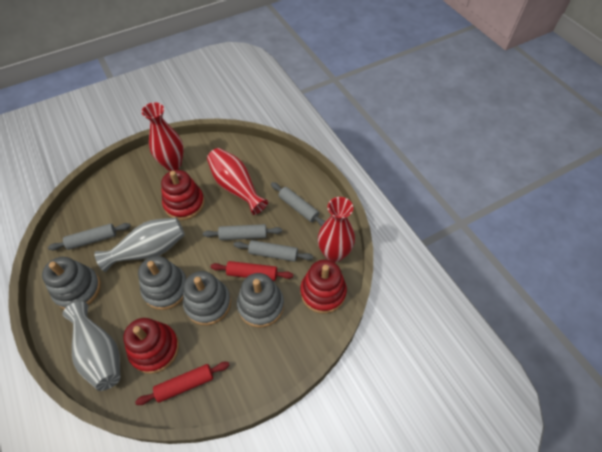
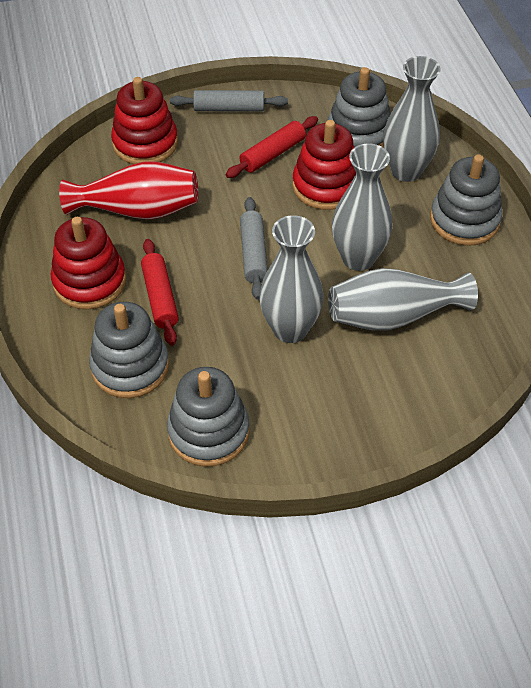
grey rolling pin: [48,223,131,250] [203,224,282,240] [234,240,313,262] [271,182,325,227] = 4 -> [170,90,288,112] [240,197,268,300] = 2
grey vase: [63,301,121,391] [94,218,185,272] = 2 -> [259,215,324,343] [328,268,478,331] [332,144,393,271] [383,56,441,182] = 4
red vase: [141,102,184,171] [207,148,268,215] [318,197,355,263] = 3 -> [59,161,198,220] = 1

